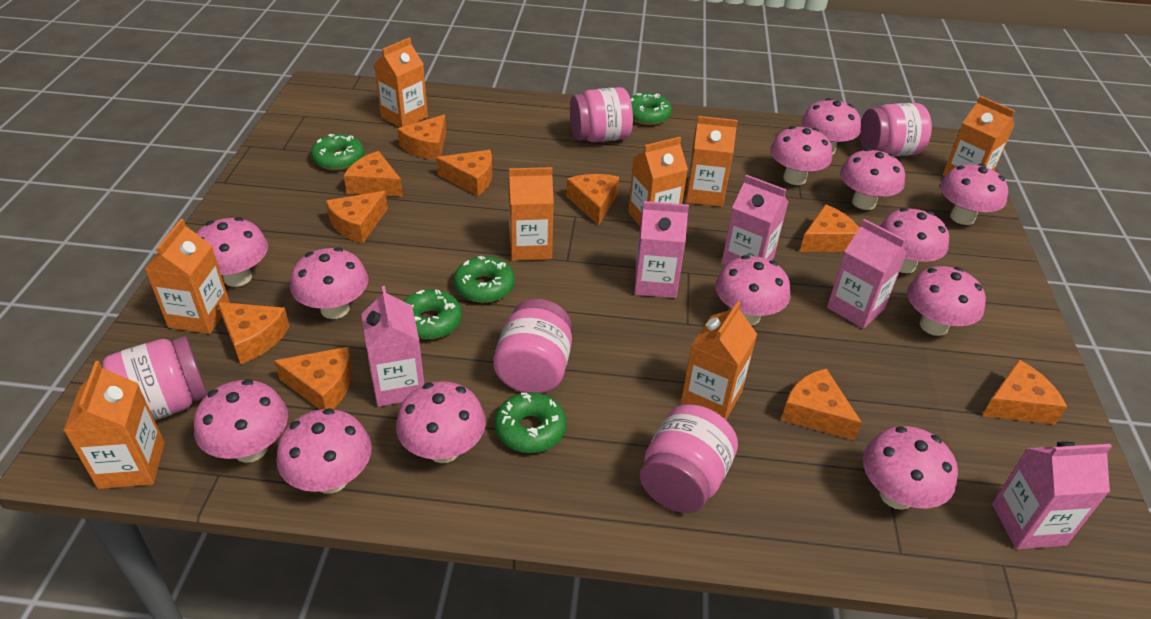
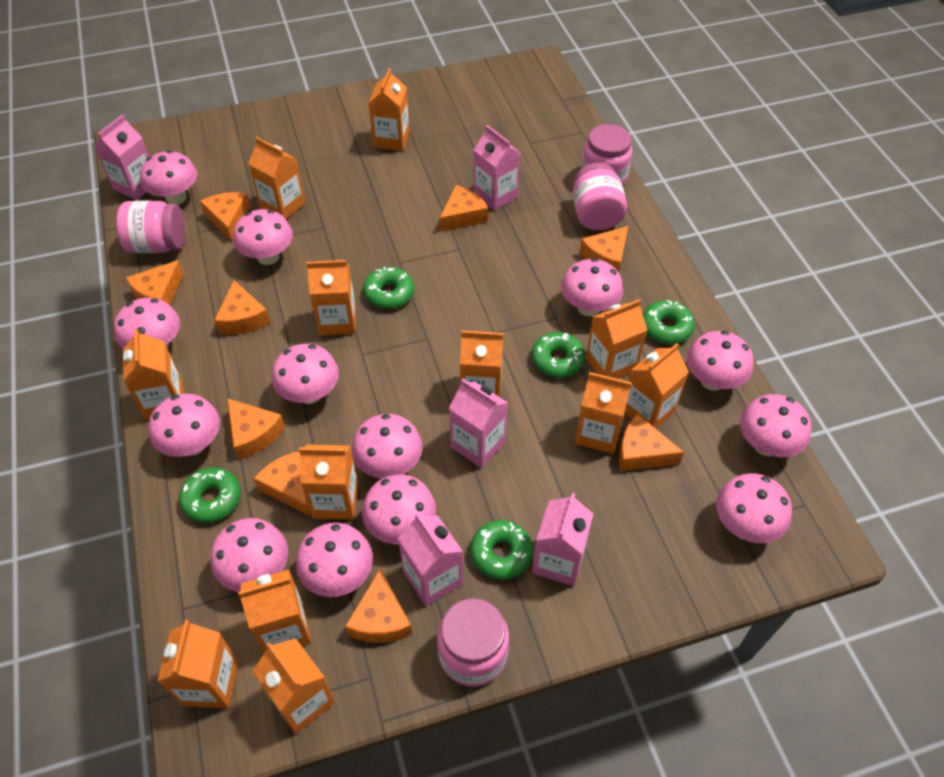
orange carton: [63,361,165,489] [145,219,230,334] [374,38,428,128] [508,167,554,261] [628,137,688,226] [681,301,757,420] [686,116,738,207] [942,96,1015,177] = 8 -> [123,328,184,419] [158,620,238,708] [238,570,311,653] [248,137,306,219] [253,638,335,734] [299,445,358,520] [306,260,356,336] [369,68,410,151] [460,331,503,397] [575,372,632,454] [586,299,647,379] [624,343,689,429] = 12
orange cheese: [217,302,290,364] [274,347,352,409] [326,191,388,243] [344,151,403,197] [398,115,446,160] [436,150,492,196] [566,174,619,225] [781,368,862,440] [800,204,859,252] [982,360,1067,424] = 10 -> [126,260,184,305] [200,192,250,241] [214,281,270,335] [227,398,285,459] [254,451,310,516] [345,568,412,643] [440,185,488,232] [580,226,628,272] [619,414,684,471] = 9
pink jar: [103,336,208,420] [493,299,572,393] [570,87,633,142] [640,404,738,513] [860,103,932,156] = 5 -> [116,201,185,253] [437,598,509,687] [573,163,627,230] [582,124,632,186] = 4

